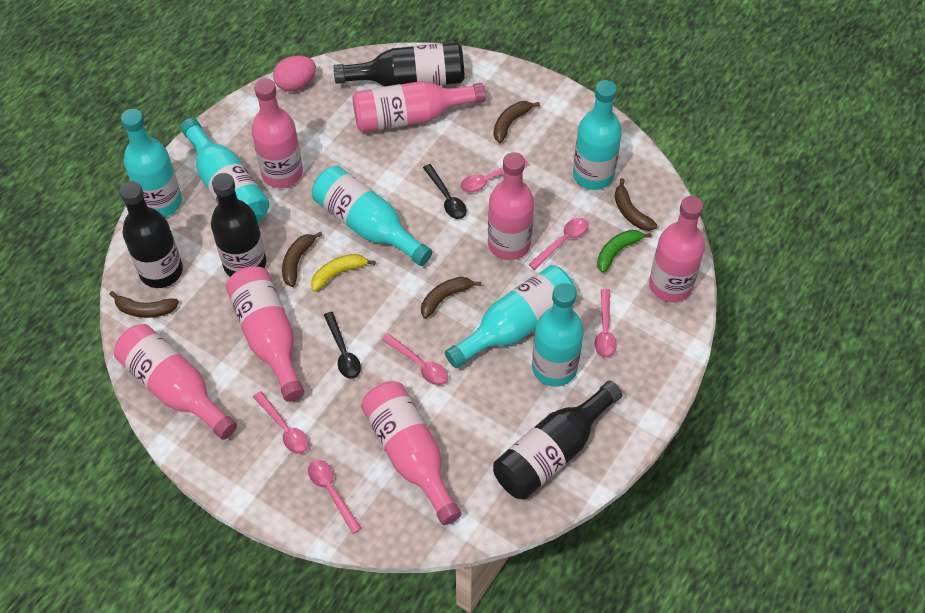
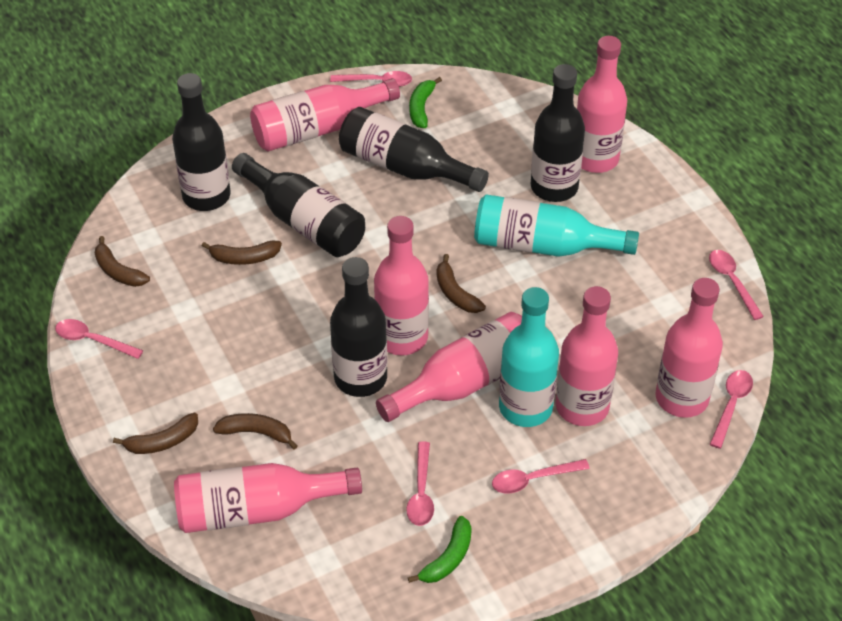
black bottle: [119,181,183,288] [211,173,266,277] [333,42,464,86] [493,381,622,500] = 4 -> [172,73,231,211] [232,153,365,257] [330,257,387,397] [339,107,489,192] [531,64,585,202] = 5
black spoon: [324,312,361,379] [423,164,467,219] = 2 -> none = 0
green banana: [597,230,652,273] = 1 -> [408,516,472,583] [409,77,442,128] = 2
pink egg: [273,55,316,92] = 1 -> none = 0
turquoise bottle: [121,109,182,217] [180,118,269,222] [312,165,432,266] [445,265,577,368] [532,283,584,386] [573,80,622,190] = 6 -> [474,194,639,257] [499,287,559,427] = 2
yellow banana: [311,254,375,292] = 1 -> none = 0

